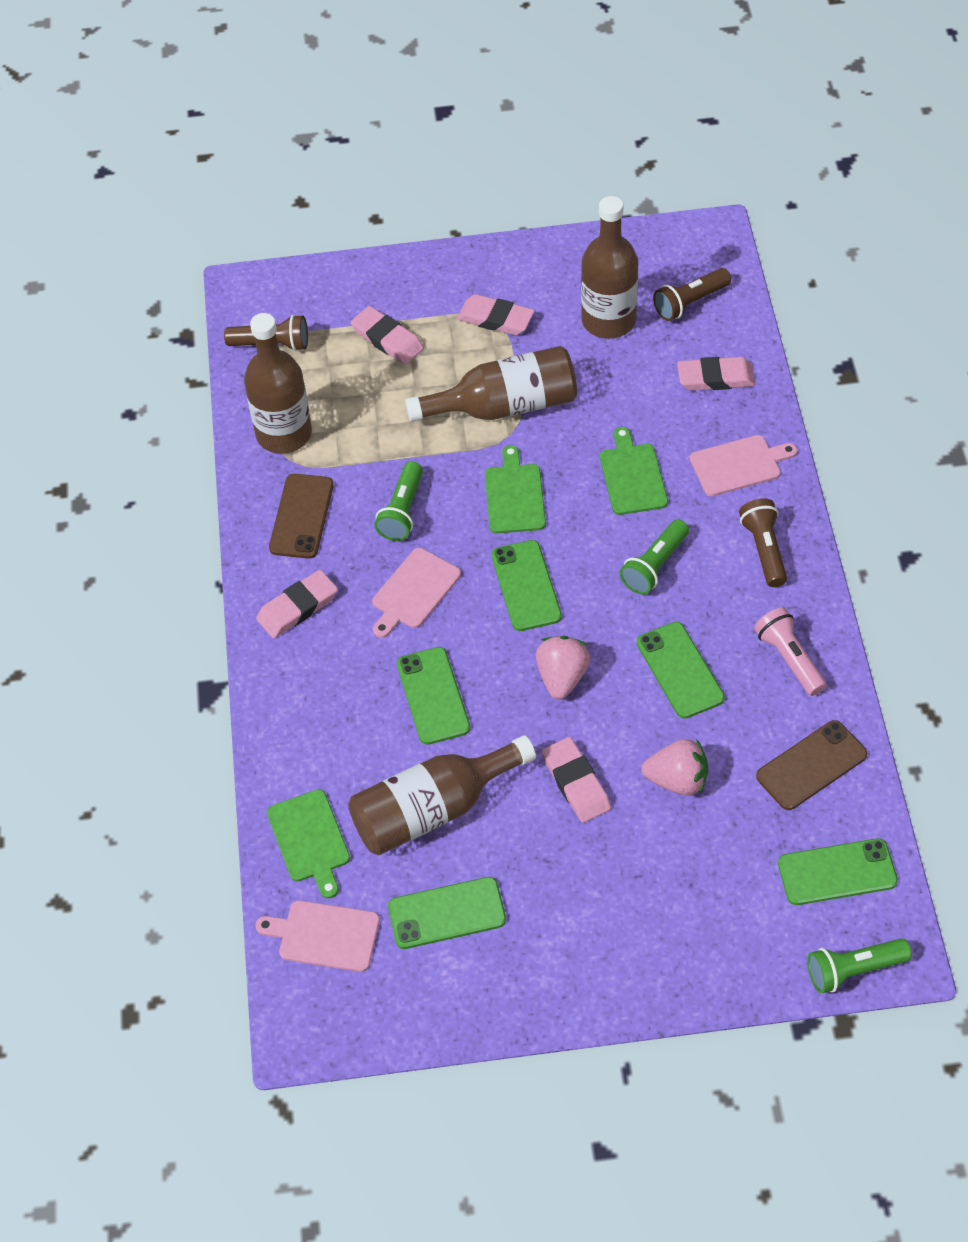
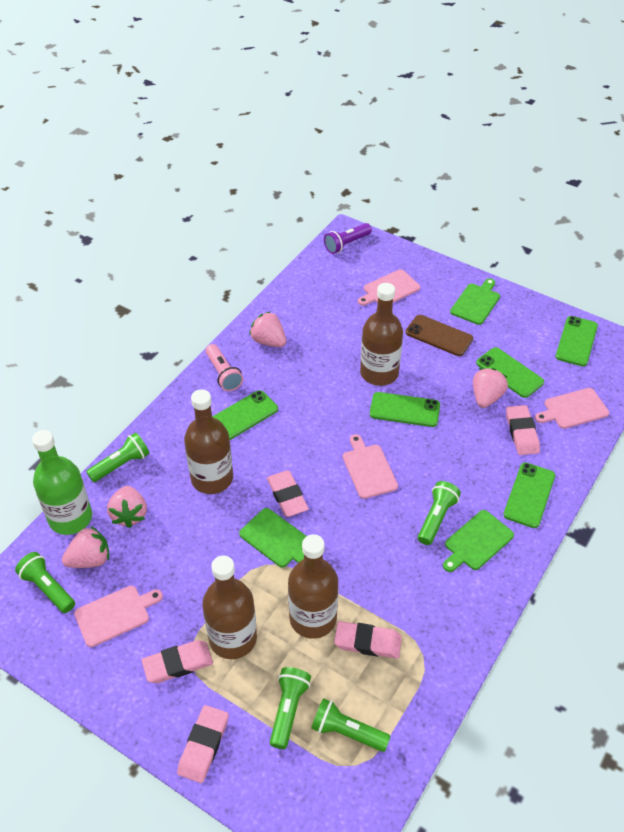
brown flashlight: [224,315,308,351] [653,268,731,321] [739,498,787,587] = 3 -> none = 0
brown phone: [269,474,334,559] [756,720,867,810] = 2 -> [406,315,473,356] = 1
green bottle: none = 0 -> [32,430,92,535] = 1
green flashlight: [374,461,423,541] [620,519,689,595] [807,938,912,994] = 3 -> [15,552,75,613] [86,433,150,482] [270,667,311,749] [311,698,391,752] [418,481,461,545] = 5
pink cutting board: [256,900,380,972] [372,548,461,638] [690,435,797,496] = 3 -> [74,586,163,647] [343,434,398,499] [358,269,420,306] [535,388,609,429] = 4
pink strawberry: [536,636,591,700] [642,739,708,796] = 2 -> [62,526,109,568] [107,486,147,528] [249,311,286,347] [473,368,508,408] = 4
purple flashlight: none = 0 -> [324,223,372,254] = 1

